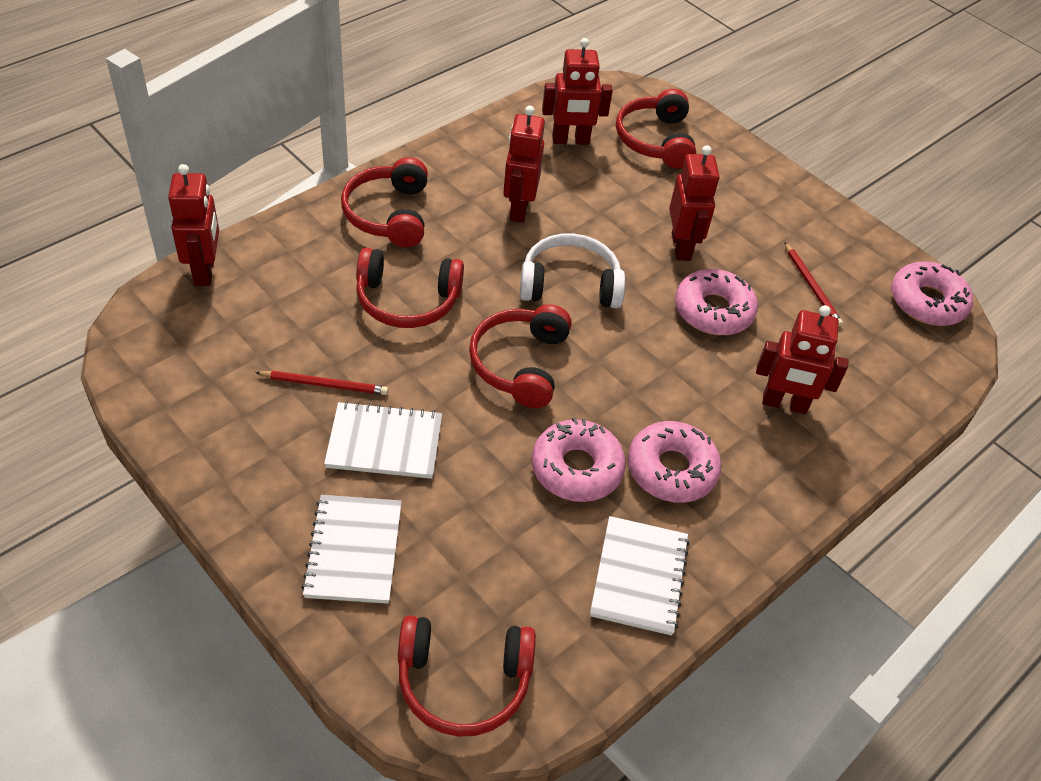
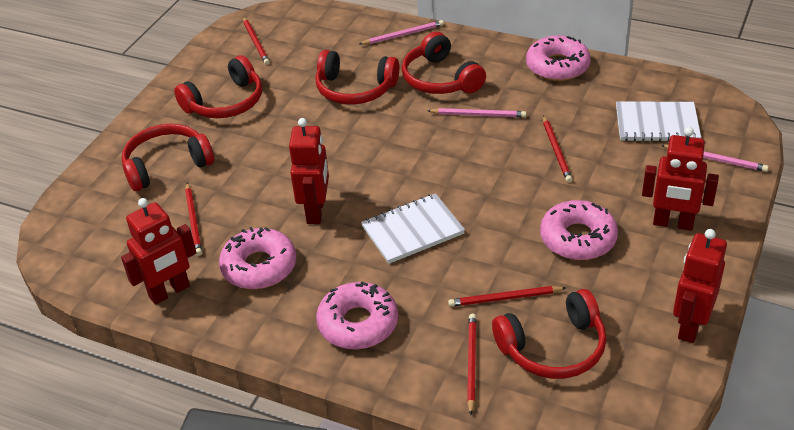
pink pencil: none = 0 -> [360,20,444,45] [427,108,526,117] [661,145,769,172] = 3
red pencil: [255,371,388,395] [785,242,843,327] = 2 -> [185,183,202,256] [243,17,270,65] [448,286,566,307] [467,314,477,415] [543,115,573,183] = 5
red robot: [168,164,219,286] [503,106,545,223] [542,38,613,145] [669,145,720,261] [756,305,848,414] = 5 -> [121,198,197,305] [289,118,329,224] [642,127,719,231] [673,229,727,343] = 4
white headphones: [520,234,625,308] = 1 -> none = 0
white notebook: [301,495,402,604] [324,401,442,479] [590,516,690,636] = 3 -> [361,193,465,264] [616,102,701,142] = 2

